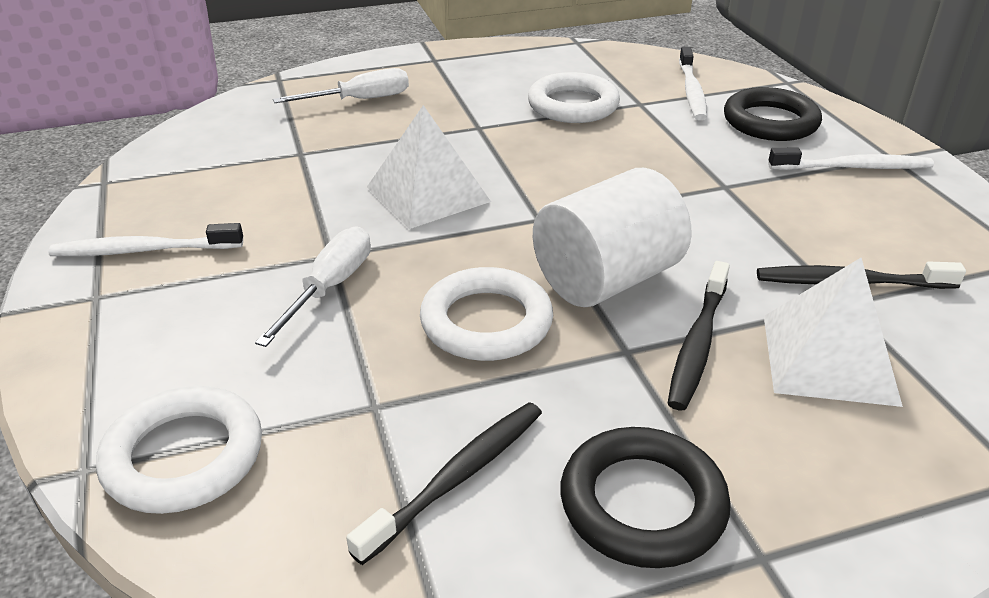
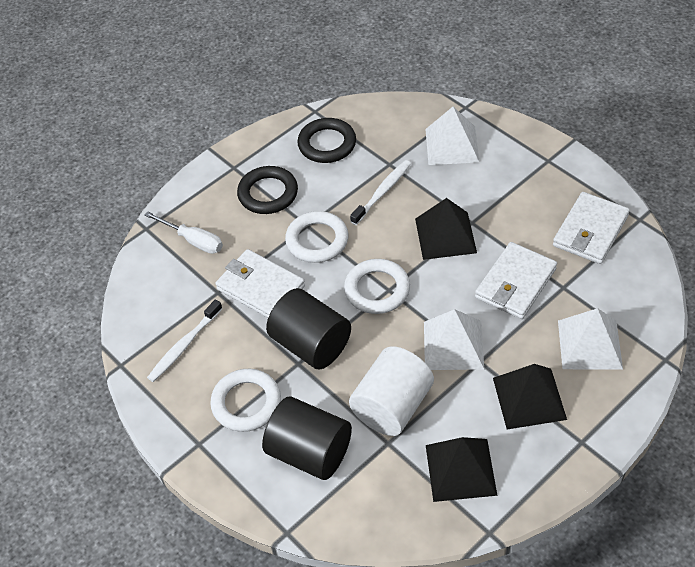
black cylinder: none = 0 -> [262,396,352,480] [266,288,351,369] = 2
black pyramid: none = 0 -> [415,198,477,260] [426,437,497,502] [493,364,567,429] = 3
black toothbrush: [346,402,542,565] [668,261,730,410] [757,262,966,289] = 3 -> none = 0
white pyramid: [367,105,491,229] [764,258,903,407] = 2 -> [424,309,484,370] [425,107,480,165] [558,308,623,369] = 3
white screwdriver: [255,226,371,347] [273,68,409,103] = 2 -> [144,211,223,254] = 1
white toothbrush: [48,223,243,256] [679,47,707,120] [768,148,934,170] = 3 -> [147,299,222,382] [350,160,411,225] = 2
white wallet: none = 0 -> [215,249,305,318] [475,242,557,319] [553,192,630,264] = 3

